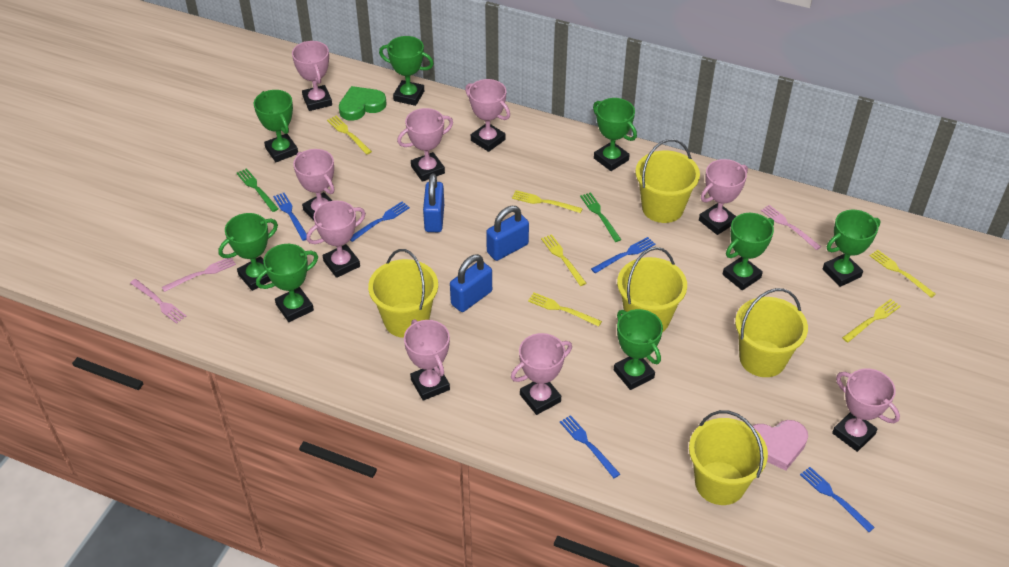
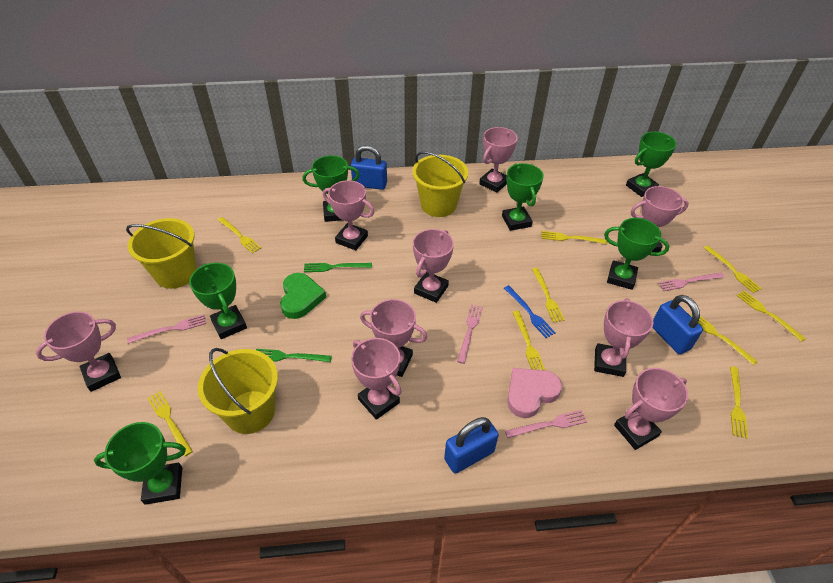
blue fork: [273,193,307,241] [350,202,410,242] [560,415,620,478] [591,237,656,273] [800,467,875,532] = 5 -> [504,285,555,338] = 1
green trophy: [218,213,278,291] [254,90,298,162] [256,244,318,322] [379,36,434,106] [593,98,637,171] [614,309,663,390] [723,213,774,290] [823,210,881,287] = 8 -> [94,422,186,505] [189,263,247,339] [303,155,359,222] [502,163,544,231] [604,218,669,290] [626,132,676,197] = 6
pink fork: [130,279,187,324] [162,257,236,292] [761,205,821,250] = 3 -> [127,314,206,344] [457,304,483,364] [505,410,587,438] [658,272,724,291] = 4
yellow bucket: [368,249,438,338] [617,247,687,332] [635,139,700,223] [689,410,768,505] [735,288,808,377] = 5 -> [126,218,197,289] [198,348,278,434] [412,151,468,217] = 3
yellow fork: [327,116,372,155] [512,190,583,213] [528,293,602,327] [541,234,586,286] [842,299,901,342] [870,250,936,298] = 6 -> [148,391,193,457] [218,217,261,254] [513,311,545,370] [532,268,565,322] [541,231,607,244] [690,314,758,365] [704,246,762,293] [730,366,748,439] [737,290,806,342] = 9

